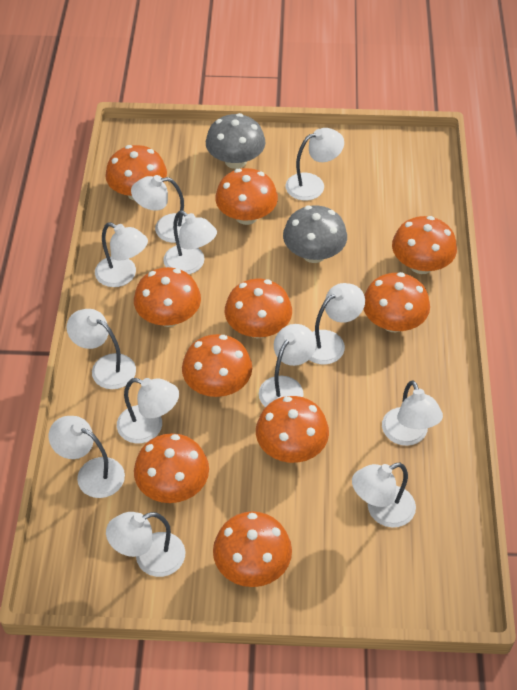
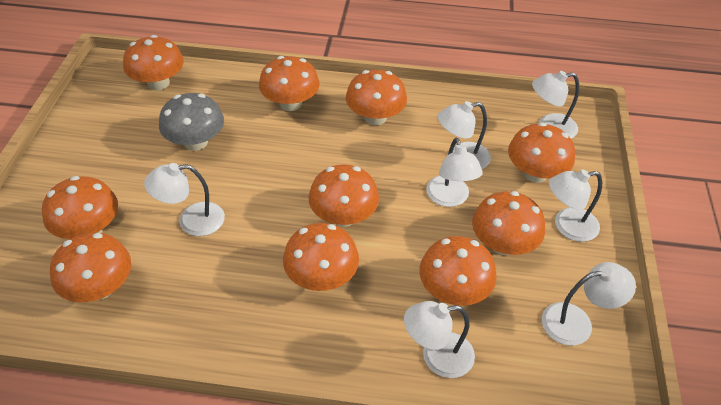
grey mushroom: [206,113,265,169] [283,205,347,263] = 2 -> [159,93,224,151] = 1
white lamp: [49,416,125,498] [67,309,136,389] [95,222,148,287] [106,512,185,577] [117,378,179,443] [131,175,186,243] [163,210,217,274] [259,324,316,407] [286,128,344,201] [309,283,365,364] [352,463,416,528] [382,380,443,446] = 12 -> [144,163,225,236] [404,301,475,378] [426,138,483,207] [438,101,491,169] [532,71,579,138] [542,262,636,346] [549,169,602,242] = 7

